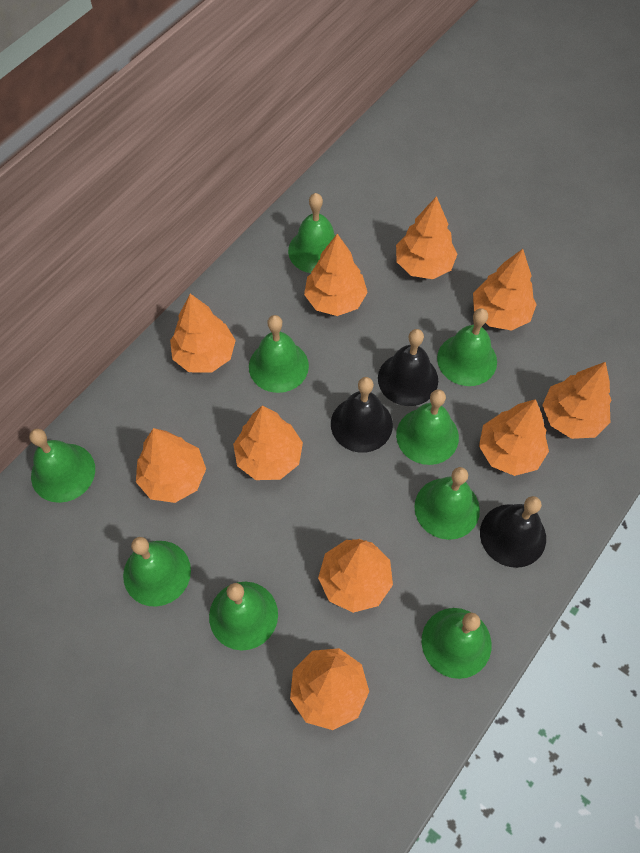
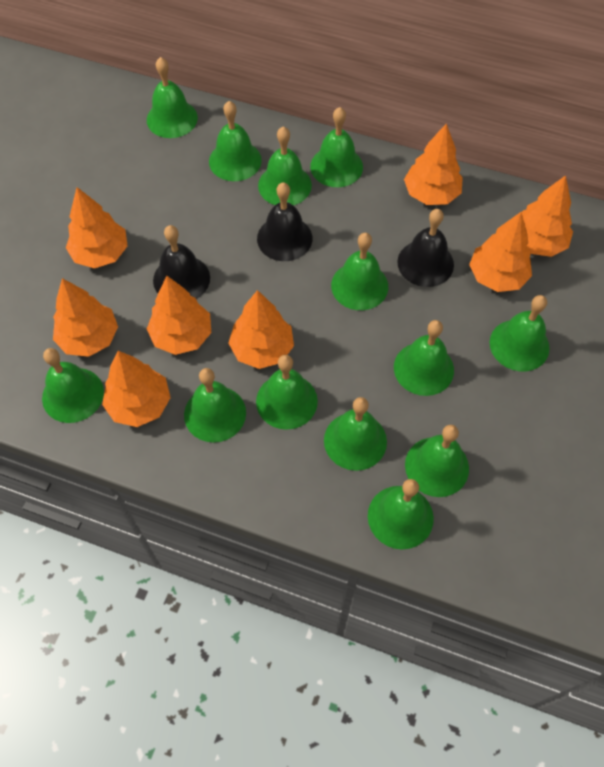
green bell: [29,428,95,503] [123,537,191,606] [209,582,278,651] [249,315,309,393] [288,193,336,273] [396,389,459,465] [414,467,480,540] [422,608,492,679] [437,308,497,386] = 9 -> [42,348,104,423] [147,57,198,138] [184,368,246,442] [209,101,262,181] [256,355,318,430] [258,127,312,205] [310,107,363,187] [324,397,387,471] [331,233,388,310] [368,479,434,550] [394,320,454,396] [405,425,469,497] [490,295,550,371] = 13
orange tree: [136,428,206,503] [170,294,236,372] [233,406,303,480] [290,648,369,730] [304,234,368,316] [318,539,393,613] [396,196,457,279] [473,249,537,331] [479,399,549,476] [542,362,611,439] = 10 -> [53,278,118,357] [66,187,128,268] [102,351,171,427] [147,276,211,355] [228,290,294,369] [404,124,463,205] [469,212,532,292] [522,175,573,257] = 8

